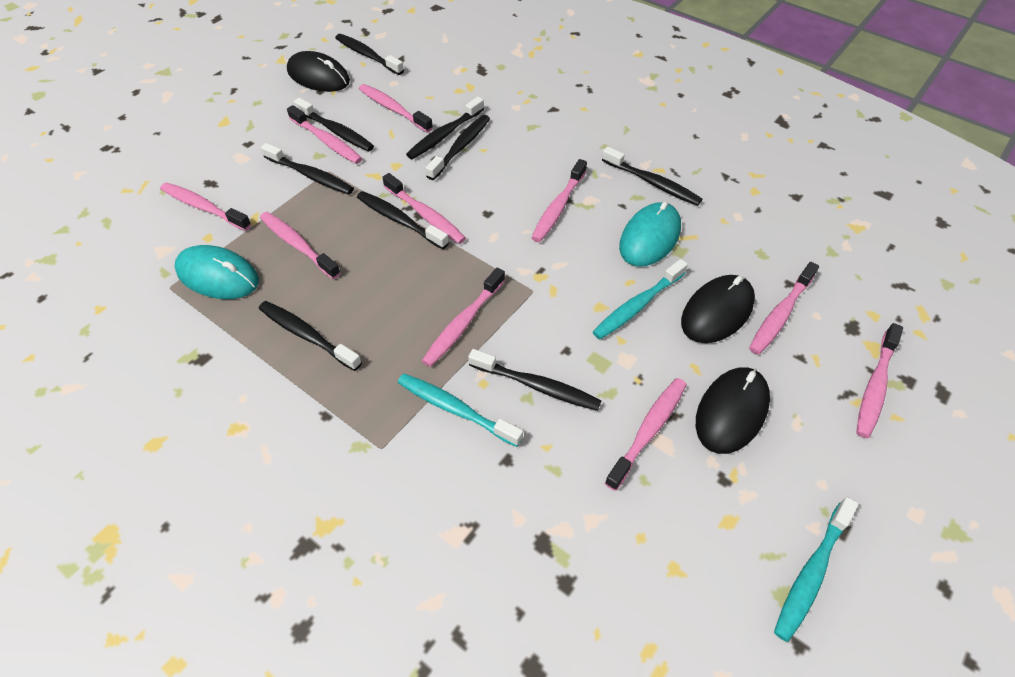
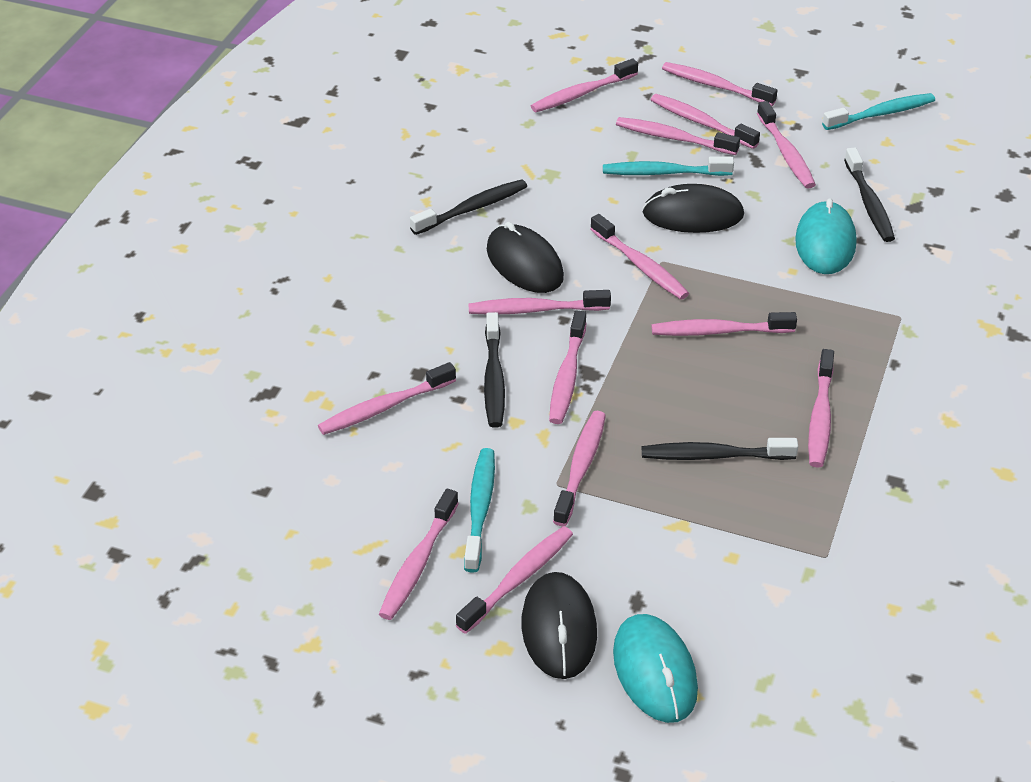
black toothbrush: [259,301,362,371] [261,143,354,195] [294,98,374,152] [335,34,404,75] [357,191,449,249] [406,97,484,159] [426,115,490,180] [468,349,602,411] [602,146,702,206] = 9 -> [410,179,527,235] [484,312,505,428] [642,438,798,460] [844,148,895,242] = 4
pink toothbrush: [160,182,251,231] [260,212,341,279] [287,105,362,164] [359,84,433,133] [382,173,466,244] [422,267,505,367] [531,159,587,242] [605,378,687,491] [749,262,819,355] [856,323,903,438] = 10 -> [318,362,456,435] [379,489,459,620] [456,526,573,634] [468,290,611,314] [531,59,638,112] [549,310,586,424] [553,411,606,526] [590,214,689,300] [616,117,740,155] [651,94,760,149] [651,312,797,336] [662,62,778,106] [757,101,816,189] [808,349,834,467] = 14

